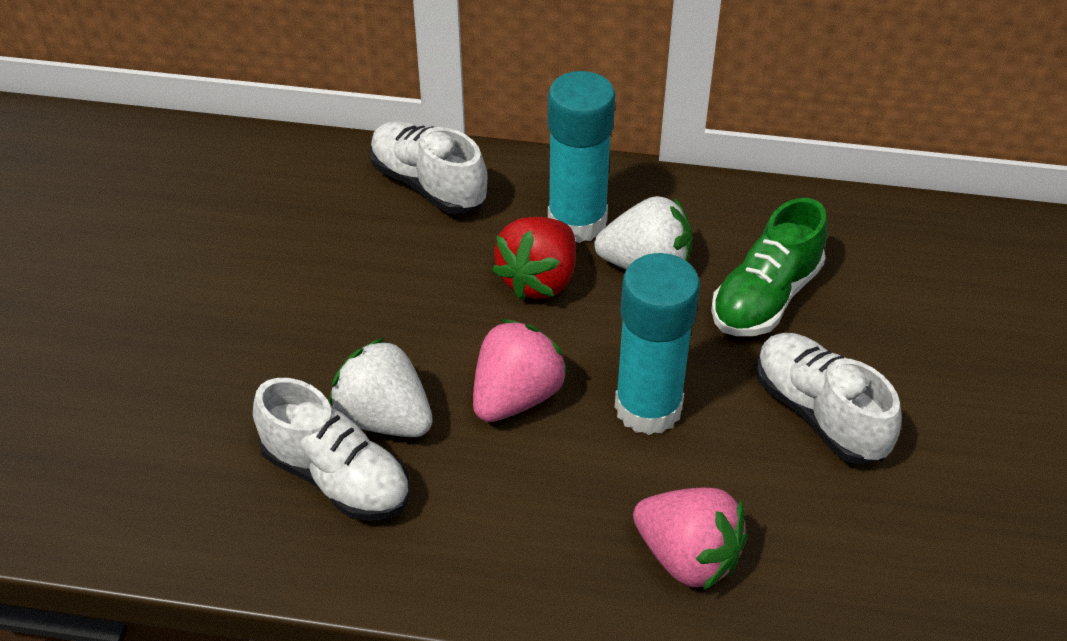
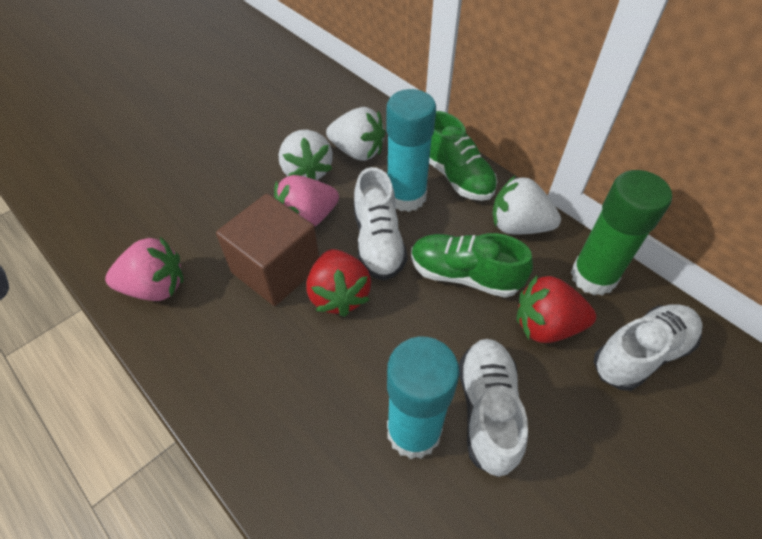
brown cube: none = 0 -> [216,194,319,306] = 1
green glue stick: none = 0 -> [571,170,672,296] = 1
green shoe: [711,198,828,336] = 1 -> [411,233,533,298] [429,111,498,201] = 2
red strawberry: [492,217,576,300] = 1 -> [306,249,371,317] [517,275,596,343] = 2
white strawberry: [329,338,433,437] [594,196,693,270] = 2 -> [279,130,333,180] [326,107,385,161] [493,175,561,235] = 3

